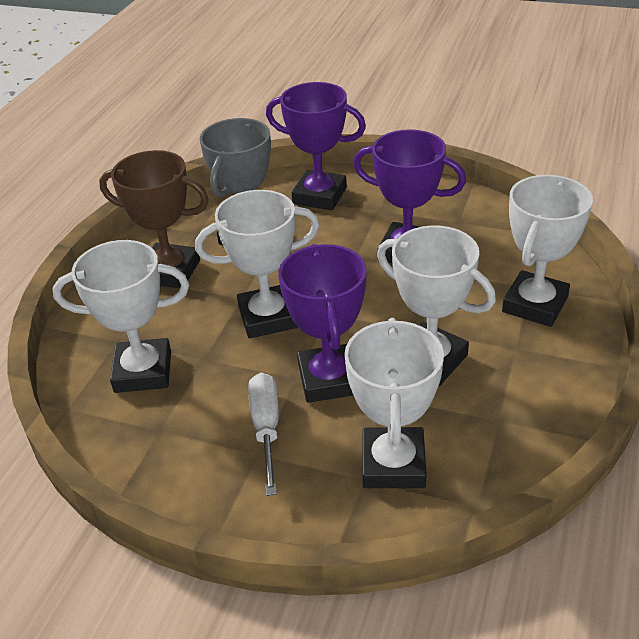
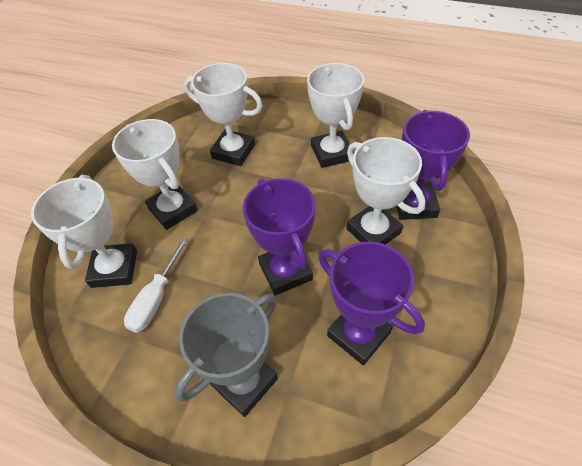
brown trophy: [99,150,209,288] = 1 -> none = 0

